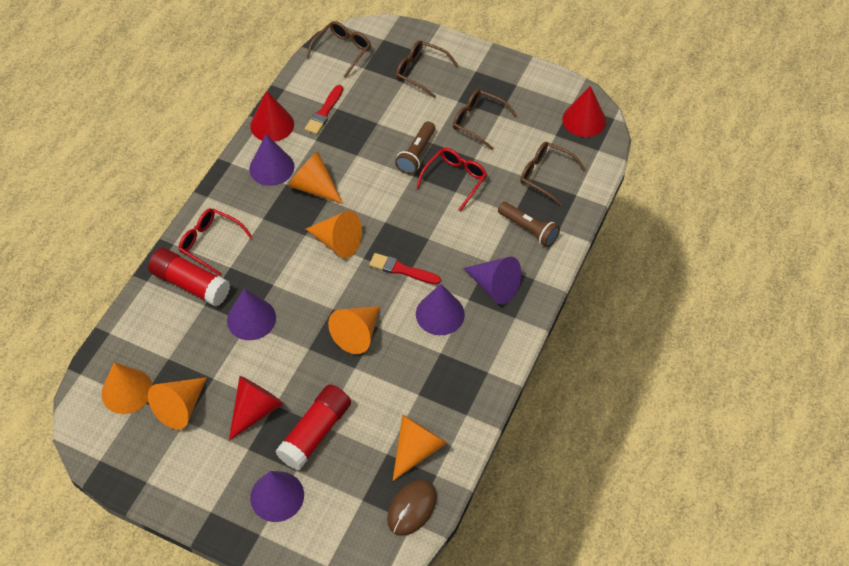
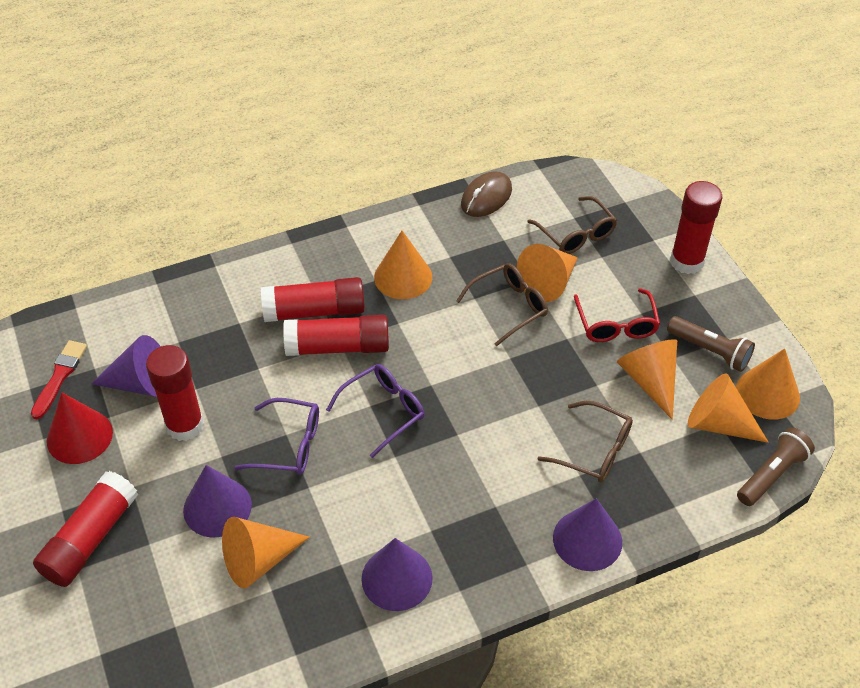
brown glasses: [306,21,371,78] [396,40,458,98] [453,89,517,150] [520,142,586,206] = 4 -> [456,263,548,347] [527,196,617,254] [538,401,633,483] = 3
purple cone: [227,289,276,340] [249,134,294,186] [250,471,304,522] [416,284,465,335] [463,257,521,304] = 5 -> [91,335,161,397] [183,465,252,537] [362,538,433,611] [553,498,622,571] = 4
purple glasses: none = 0 -> [235,398,319,475] [326,364,424,458] = 2
red brush: [305,85,343,134] [369,253,441,284] = 2 -> [31,340,87,419] = 1
red cone: [229,376,284,441] [250,91,294,142] [562,86,606,137] = 3 -> [47,392,113,464] = 1
red glasses: [179,208,253,276] [416,148,487,212] = 2 -> [574,288,660,342] = 1
red glue stick: [148,248,230,306] [275,384,351,470] = 2 -> [33,471,138,587] [146,345,204,441] [261,277,365,322] [283,315,389,356] [670,181,722,274] = 5

